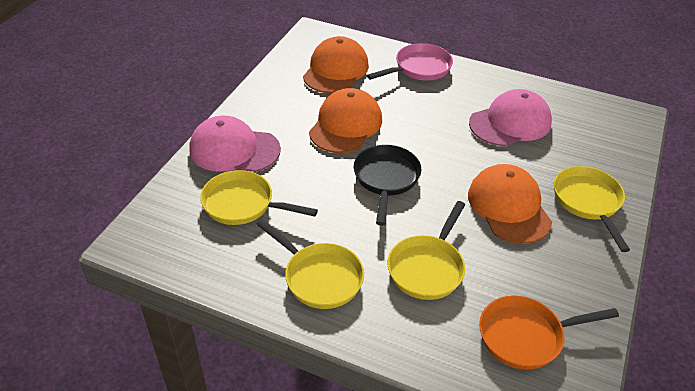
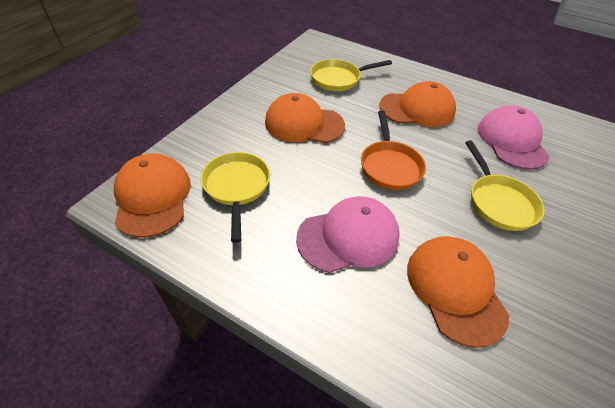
black pan: [354,145,421,226] = 1 -> none = 0
orange cap: [303,36,369,93] [309,88,382,153] [468,164,552,244] = 3 -> [114,153,191,238] [265,93,345,143] [379,81,456,127] [407,236,509,348] = 4
pink pan: [367,43,453,81] = 1 -> none = 0
yellow pan: [200,170,318,225] [256,219,364,309] [388,201,465,300] [554,166,630,252] = 4 -> [201,152,270,243] [310,59,392,91] [465,140,544,231] = 3

